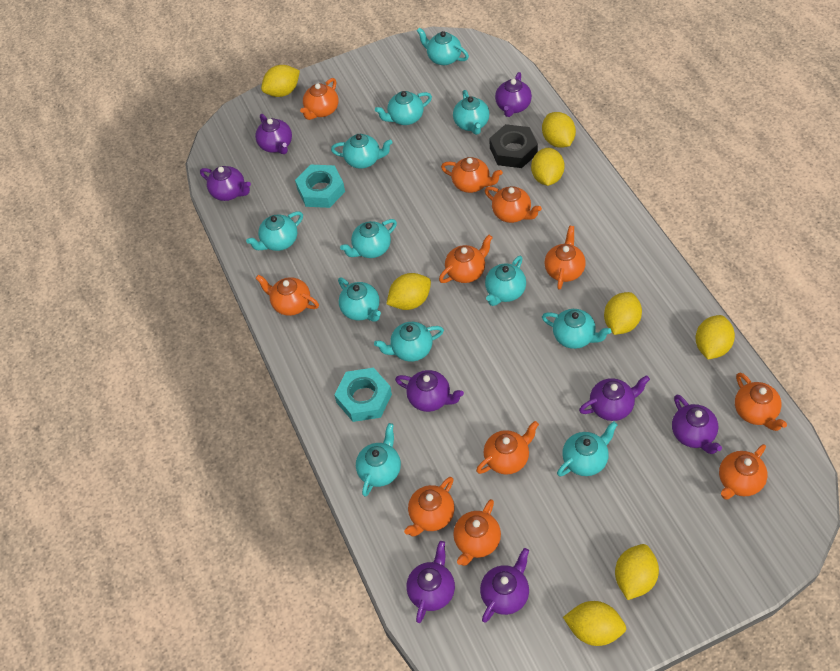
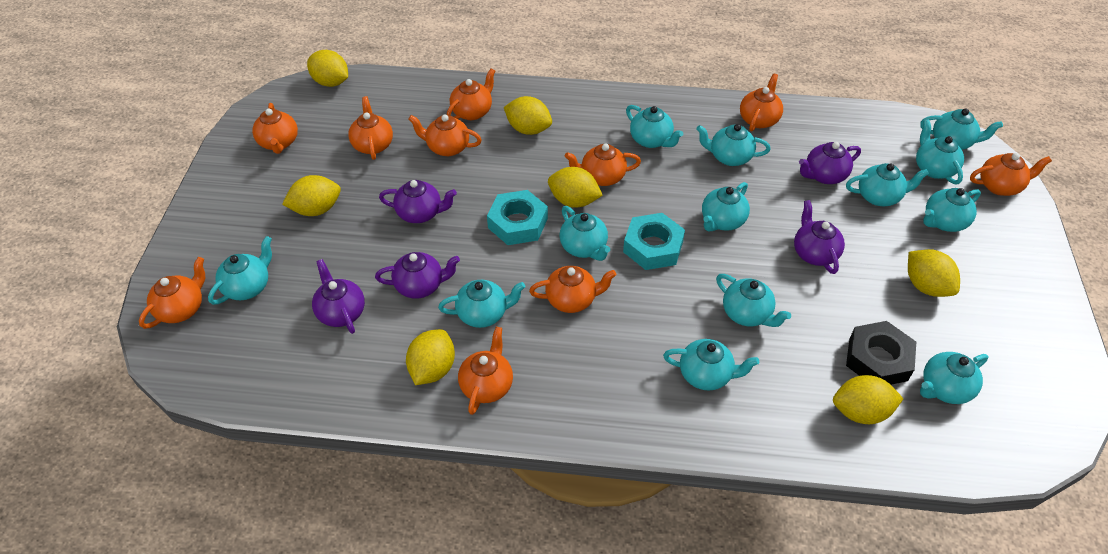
orange teapot: [255,275,319,316] [300,78,338,120] [404,477,455,536] [439,235,493,283] [441,157,503,193] [453,499,501,566] [476,421,539,475] [485,186,542,223] [544,226,586,290] [719,444,768,499] [735,372,787,431] = 11 -> [139,257,205,329] [252,103,298,154] [348,96,393,160] [408,114,482,156] [447,68,495,120] [458,327,513,415] [529,266,616,313] [565,144,641,186] [740,74,783,132] [970,153,1052,196] = 10
purple teapot: [200,166,251,201] [255,114,292,154] [395,370,464,412] [407,541,455,623] [480,548,529,623] [495,72,532,117] [579,375,650,421] [672,395,722,454] = 8 -> [312,259,365,334] [375,252,460,299] [379,180,457,223] [794,200,845,274] [799,142,861,184] = 5
turquoise teapot: [246,211,303,251] [331,134,393,169] [338,278,381,322] [340,219,397,258] [356,423,401,497] [374,322,444,362] [375,91,432,125] [417,27,469,65] [453,90,490,135] [485,256,526,306] [542,309,611,349] [557,421,618,476] = 12 -> [208,236,272,305] [438,280,525,328] [560,206,610,261] [626,105,683,148] [663,339,759,390] [696,124,771,166] [702,182,750,232] [716,274,791,327] [846,163,929,206] [916,119,964,184] [920,108,1003,150] [920,352,989,404] [923,188,981,232] = 13
yellow lemon: [261,65,300,97] [386,273,431,310] [531,148,565,186] [542,112,576,148] [563,601,626,646] [604,292,642,335] [615,544,659,600] [696,315,735,359] = 8 -> [282,175,341,216] [307,50,348,87] [406,329,455,385] [504,96,552,135] [548,167,603,208] [833,375,903,424] [908,249,960,297] = 7

